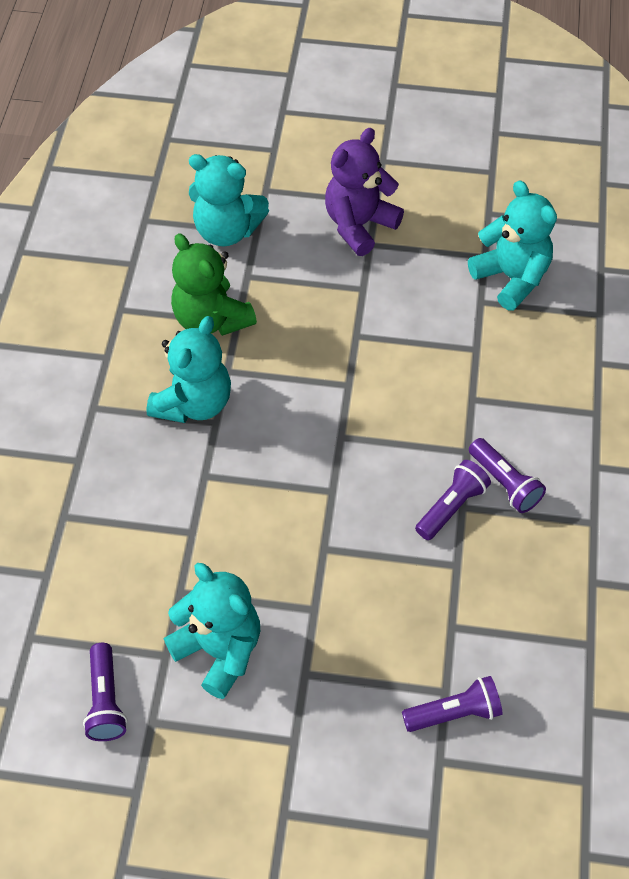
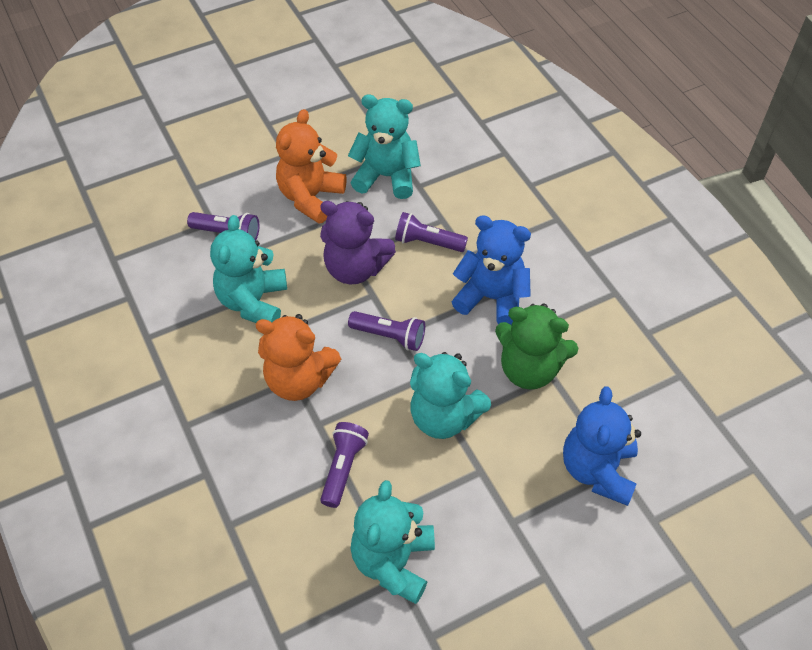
blue teddy bear: none = 0 -> [452,215,531,326] [563,386,641,506] = 2
orange teddy bear: none = 0 -> [255,314,341,401] [276,109,346,223] = 2

